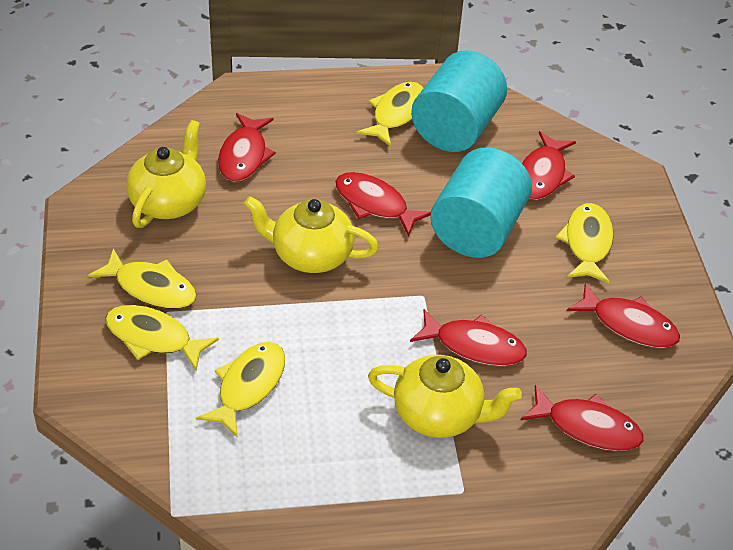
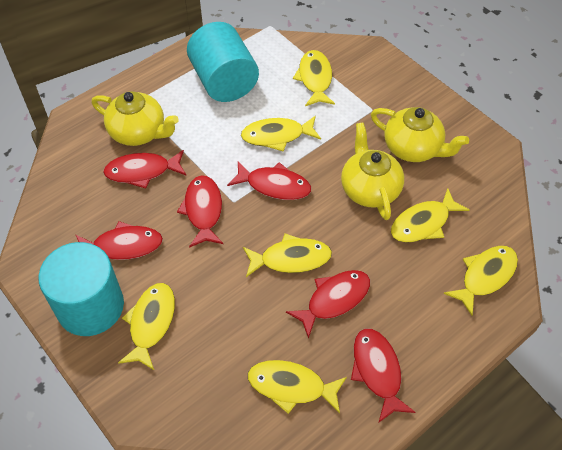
yellow fish: [88,248,197,309] [105,305,219,370] [196,342,285,438] [357,82,423,147] [556,203,614,283] = 5 -> [118,283,175,370] [241,116,321,152] [243,233,332,277] [248,360,347,414] [293,50,335,106] [391,188,469,243] [444,246,518,316] = 7

